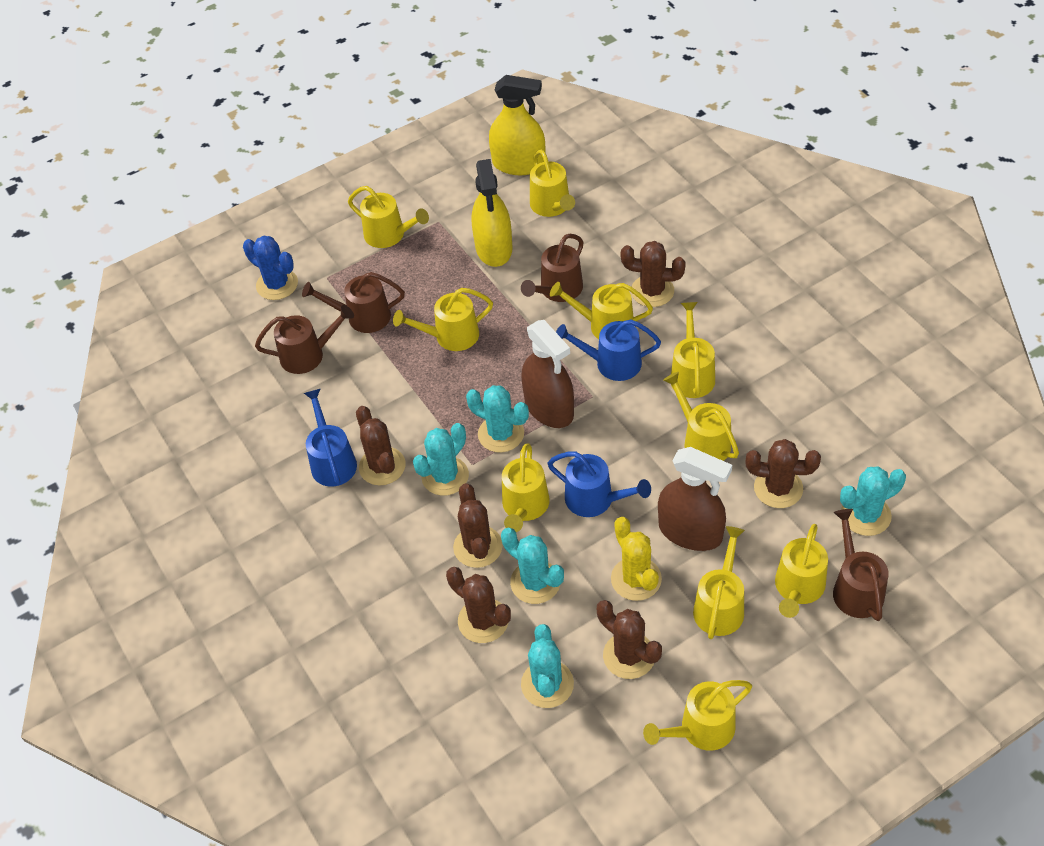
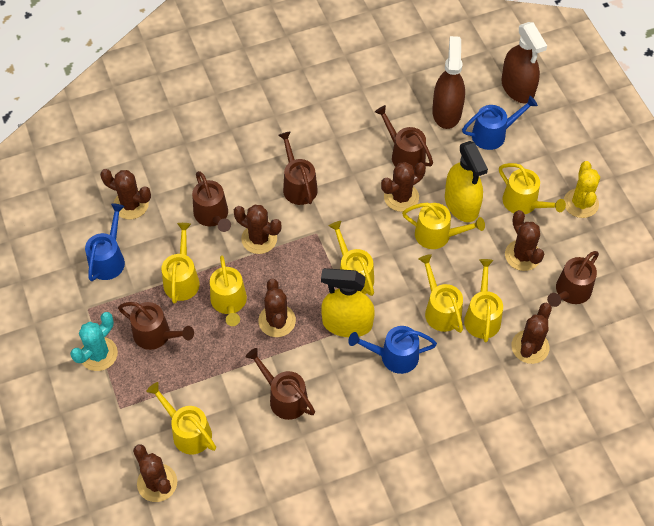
blue cactus: [243,236,298,300] = 1 -> none = 0
brown cactus: [356,406,406,486] [446,567,511,643] [453,483,503,568] [597,600,662,679] [621,241,686,307] [746,439,821,508] = 6 -> [100,169,151,219] [133,444,177,502] [234,205,282,254] [258,279,296,337] [381,162,426,212] [505,210,544,271] [512,303,552,364] = 7
brown watering can: [255,305,354,374] [302,272,405,333] [521,234,584,302] [833,509,888,621] = 4 -> [118,302,194,350] [192,171,231,232] [246,348,315,420] [278,131,318,205] [375,105,433,170] [547,251,599,307] = 6
turquoise cactus: [413,423,469,496] [466,385,529,453] [501,528,564,604] [521,624,574,708] [840,466,906,536] = 5 -> [70,312,118,371] = 1
yellow watering can: [348,186,429,248] [393,288,493,351] [502,443,550,532] [530,150,575,217] [550,282,653,339] [643,680,752,751] [663,372,739,461] [671,302,715,398] [693,526,745,639] [775,524,828,618] = 10 -> [146,382,216,455] [161,223,200,304] [210,255,247,326] [329,221,374,296] [402,203,485,249] [419,254,463,333] [464,259,503,342] [499,163,566,214] = 8

